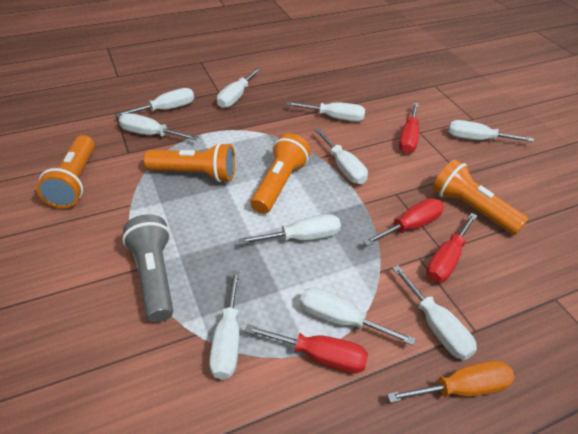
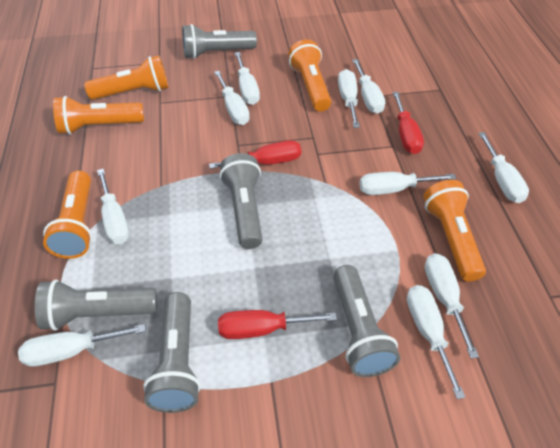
grey flashlight: [122,214,173,322] = 1 -> [35,279,157,331] [143,292,201,413] [182,24,257,59] [219,153,263,249] [333,265,400,377] = 5
orange flashlight: [36,135,95,208] [144,142,235,182] [251,133,311,214] [432,159,528,235] = 4 -> [43,171,92,259] [53,96,144,135] [84,55,169,100] [288,40,331,112] [423,180,486,281] = 5
orange screwdriver: [387,361,515,403] = 1 -> none = 0
red screwdriver: [245,324,368,373] [363,198,444,246] [399,103,419,153] [426,213,477,283] = 4 -> [209,140,301,169] [218,310,337,339] [393,92,424,154] = 3

